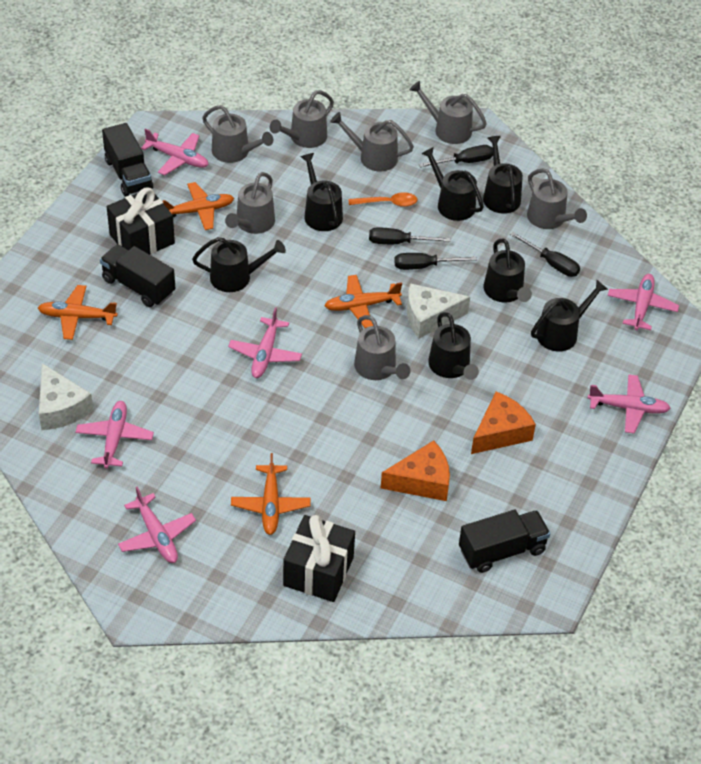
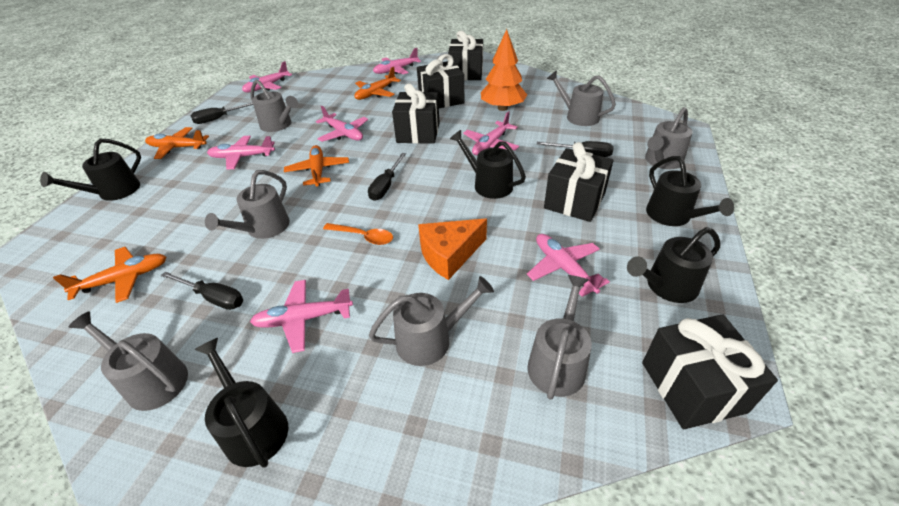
black gift: [107,187,175,255] [283,515,355,602] = 2 -> [392,83,440,144] [417,54,465,108] [448,31,483,80] [544,142,614,222] [642,314,778,429] = 5
black truck: [100,244,175,307] [102,123,153,196] [459,510,550,573] = 3 -> none = 0
black watering can: [192,237,286,292] [301,153,343,231] [421,147,484,221] [428,312,479,380] [483,136,523,214] [484,239,532,303] [531,280,608,351] = 7 -> [40,139,141,201] [194,338,288,468] [450,130,526,199] [627,227,720,303] [646,156,734,226] = 5
orange cheese: [381,440,450,501] [471,392,536,454] = 2 -> [418,219,487,280] = 1
orange tree: none = 0 -> [481,29,527,111] = 1
pink plane: [75,401,154,469] [118,487,196,563] [141,128,209,175] [228,307,302,378] [588,374,671,434] [608,274,679,330] = 6 -> [207,136,275,170] [242,61,292,92] [250,280,353,353] [316,105,368,142] [373,48,421,74] [463,111,519,155] [527,234,610,297] = 7
white cheese: [39,363,93,430] [407,283,470,338] = 2 -> none = 0

